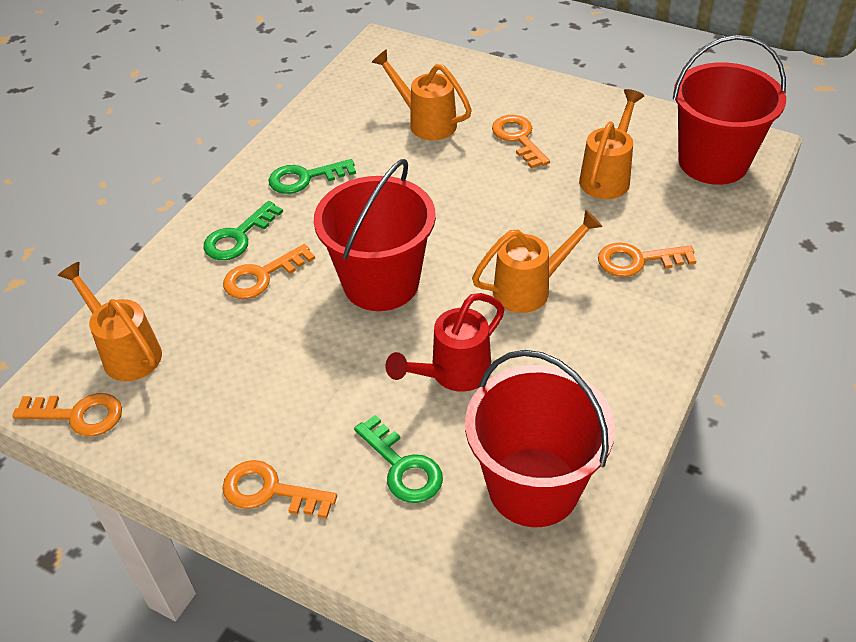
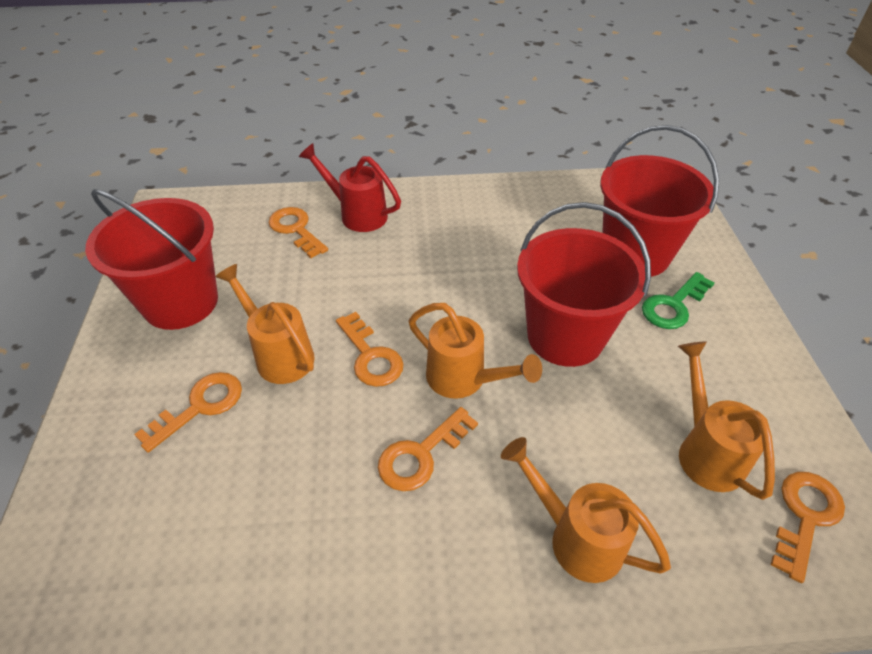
green key: [203,201,283,260] [269,159,356,194] [354,415,443,503] = 3 -> [642,272,715,329] = 1

